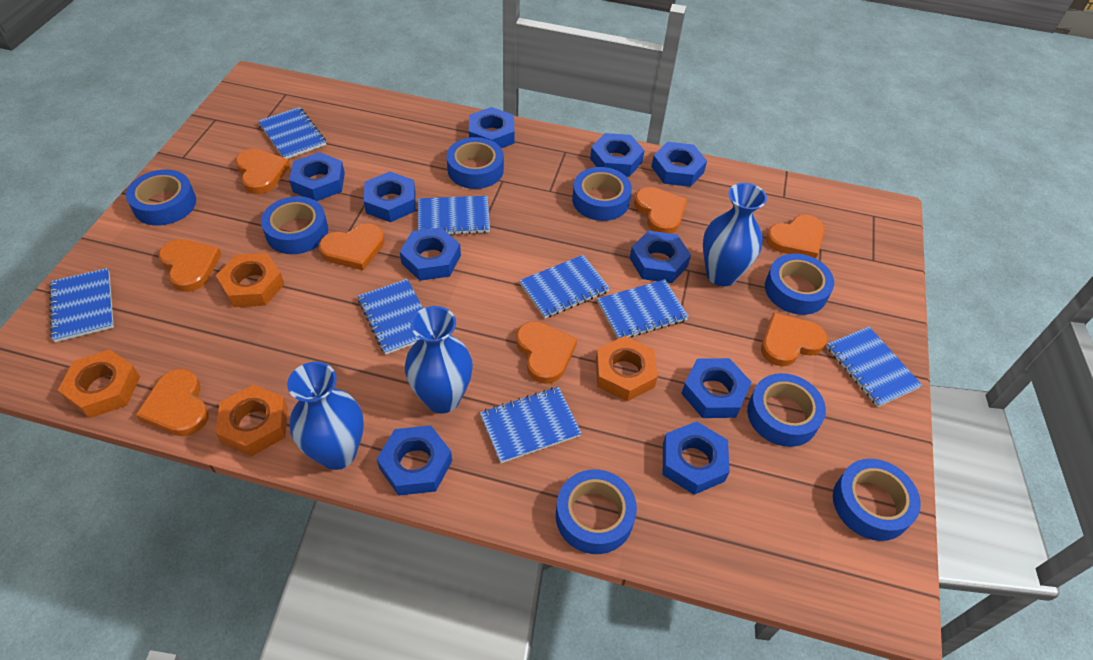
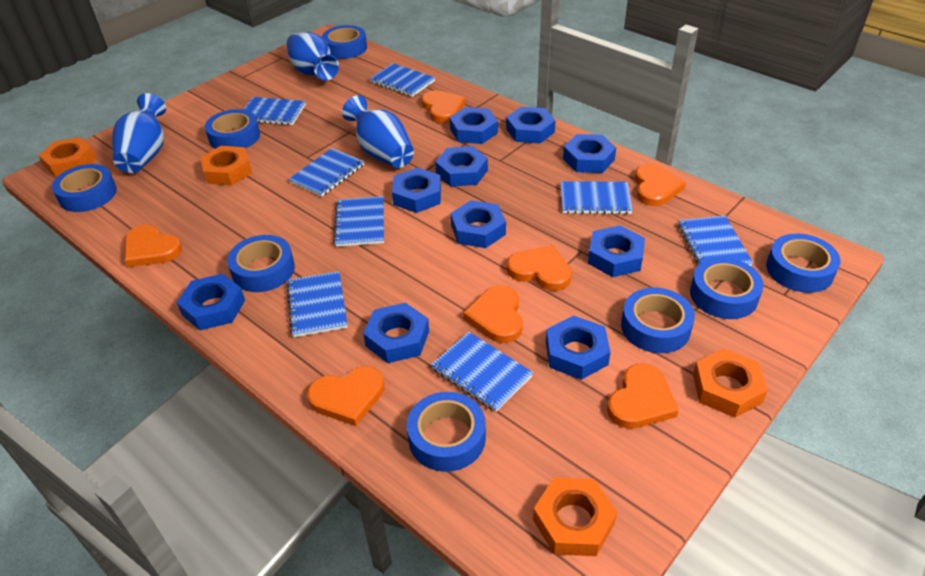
orange heart: [136,369,209,436] [159,239,221,292] [236,149,290,194] [319,223,385,271] [516,321,577,384] [634,187,687,234] [761,313,827,366] [766,215,825,259] = 8 -> [125,225,182,267] [307,366,384,426] [421,90,466,123] [463,285,523,343] [507,245,572,291] [607,364,679,429] [635,163,686,206] = 7

